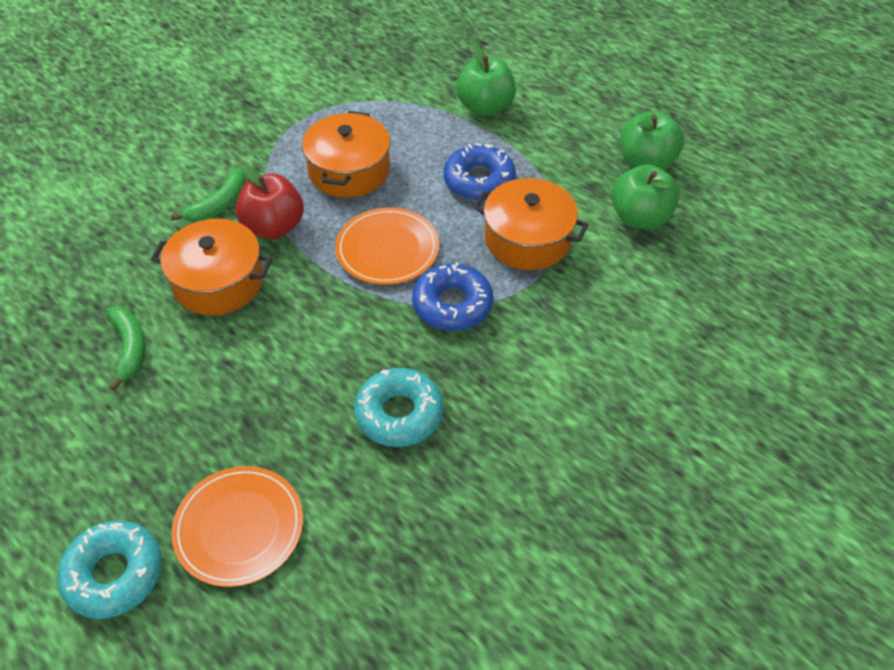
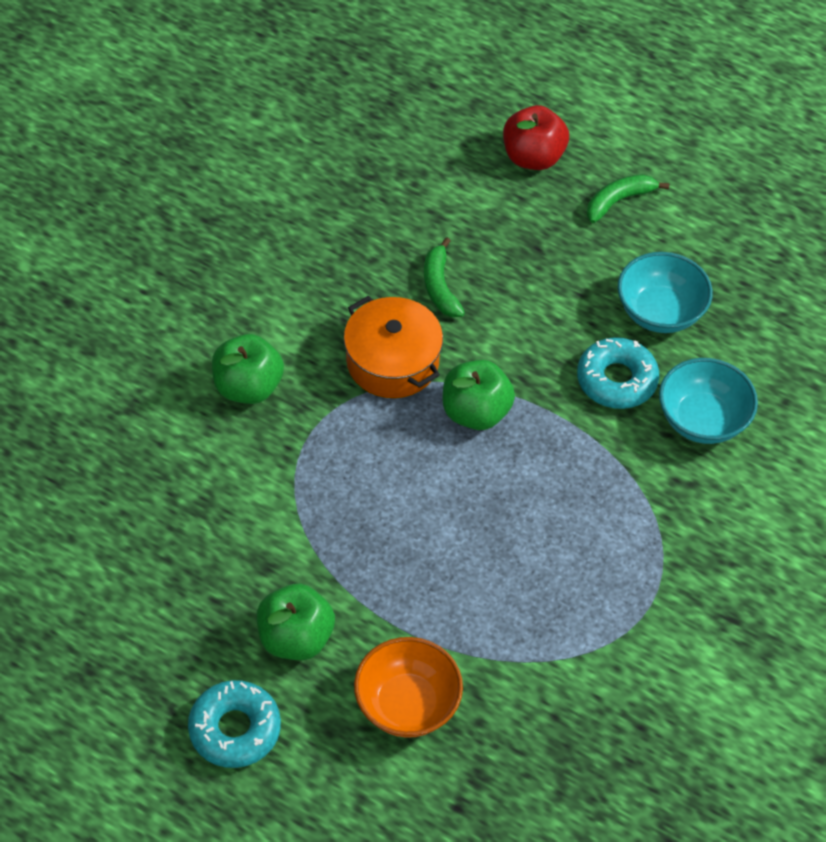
blue donut: [412,263,494,331] [443,143,516,201] = 2 -> none = 0
orange bowl: none = 0 -> [354,637,463,738] = 1
orange plate: [171,466,303,587] [335,208,439,285] = 2 -> none = 0
orange pot: [151,219,272,315] [302,111,391,198] [473,178,588,270] = 3 -> [344,296,443,398] = 1
turquoise bowl: none = 0 -> [618,252,713,333] [659,358,758,444] = 2

